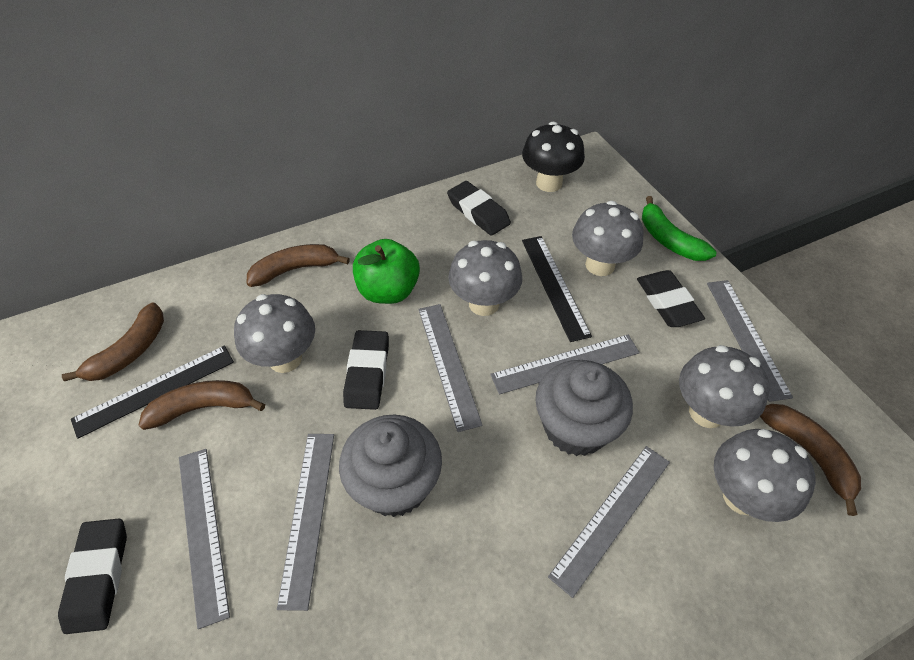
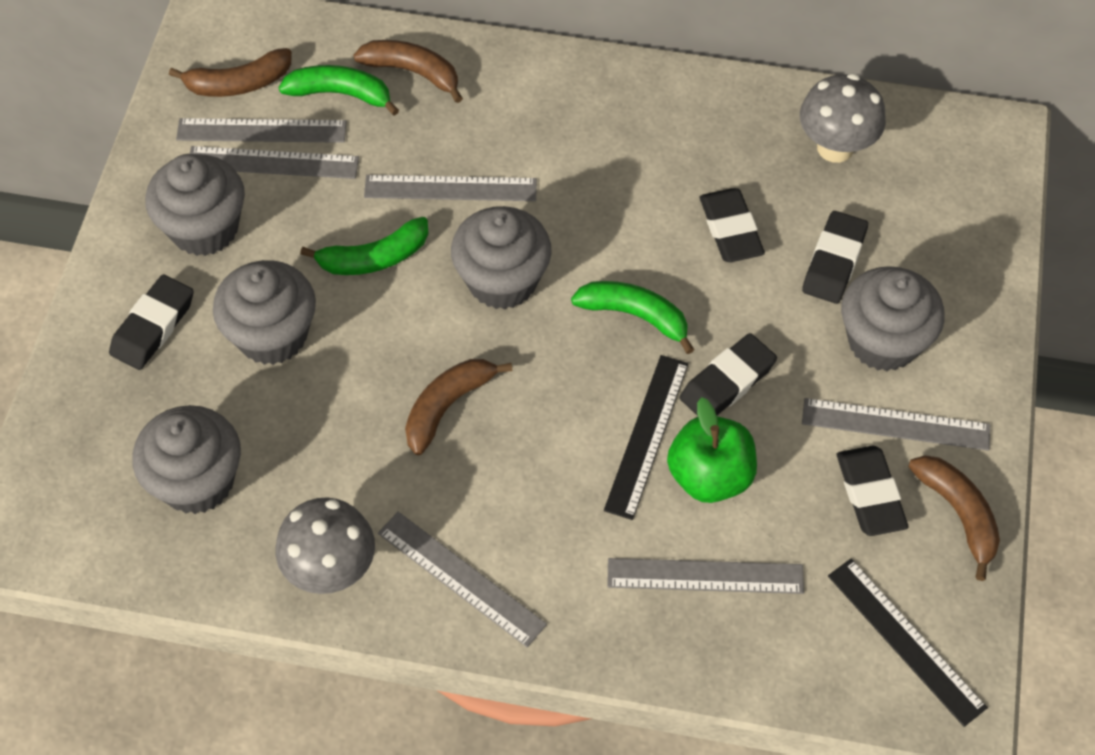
black eraser: [58,519,127,634] [343,330,389,410] [447,181,511,236] [637,270,705,327] = 4 -> [109,274,193,370] [680,333,777,416] [700,188,765,262] [802,211,868,304] [837,446,908,536] = 5
black mushroom: [522,122,585,192] = 1 -> none = 0
green banana: [642,196,717,261] = 1 -> [279,65,399,116] [300,217,428,275] [571,281,695,354] = 3
grey cupcake: [339,415,442,517] [535,360,633,456] = 2 -> [132,405,241,514] [145,154,245,256] [213,260,316,365] [451,206,552,309] [841,266,945,371] = 5
grey mushroom: [234,294,315,373] [448,240,522,316] [572,201,644,276] [679,345,770,428] [714,429,816,522] = 5 -> [276,497,375,594] [800,73,886,163] = 2

